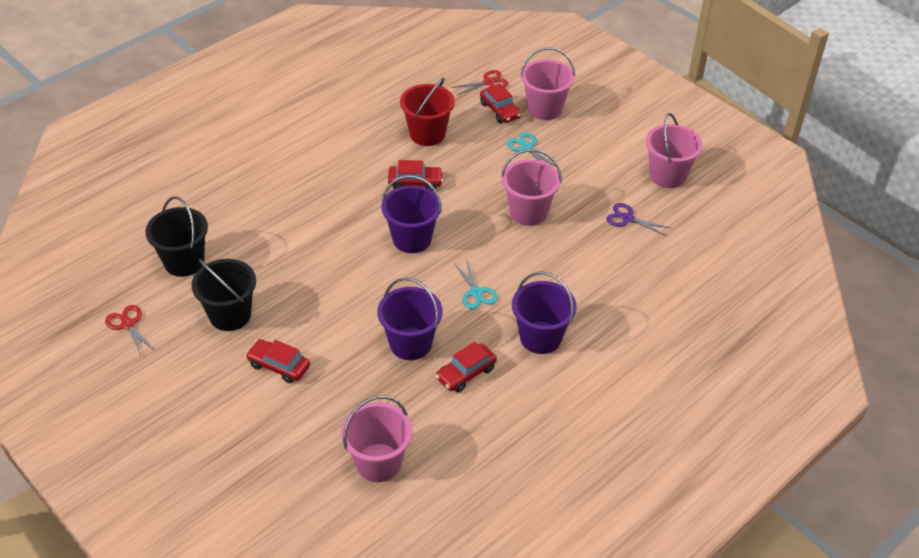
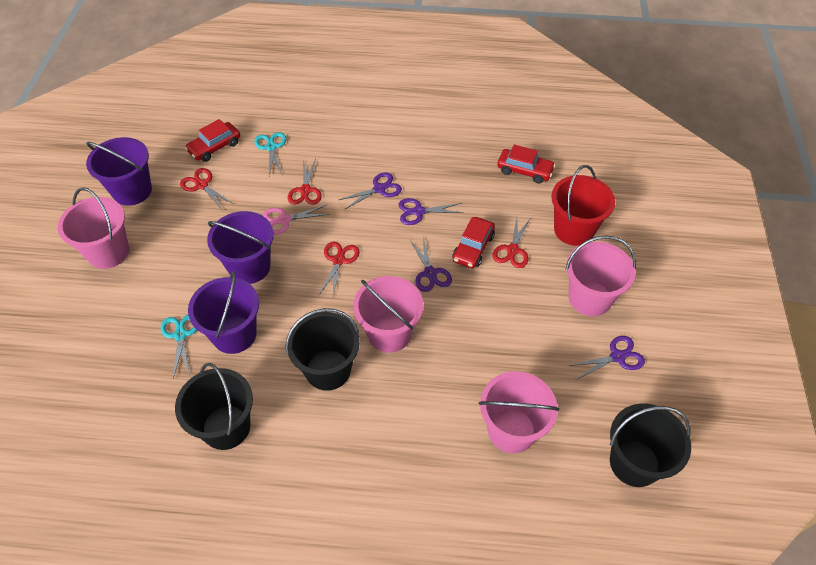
black bucket: [145,196,208,277] [191,259,256,331] = 2 -> [175,363,253,450] [286,308,360,391] [610,403,691,487] = 3
pink scissors: none = 0 -> [263,205,330,235] = 1
purple scissors: [606,203,670,236] = 1 -> [339,172,402,210] [398,198,464,225] [410,237,452,292] [569,336,645,379] = 4
red car: [246,339,310,383] [388,160,443,191] [435,342,497,392] [480,83,521,123] = 4 -> [185,119,240,162] [452,217,495,268] [497,144,556,184] = 3
red scissors: [105,305,155,356] [451,70,508,95] = 2 -> [180,168,234,211] [288,159,322,205] [318,241,360,297] [492,218,530,268] = 4

